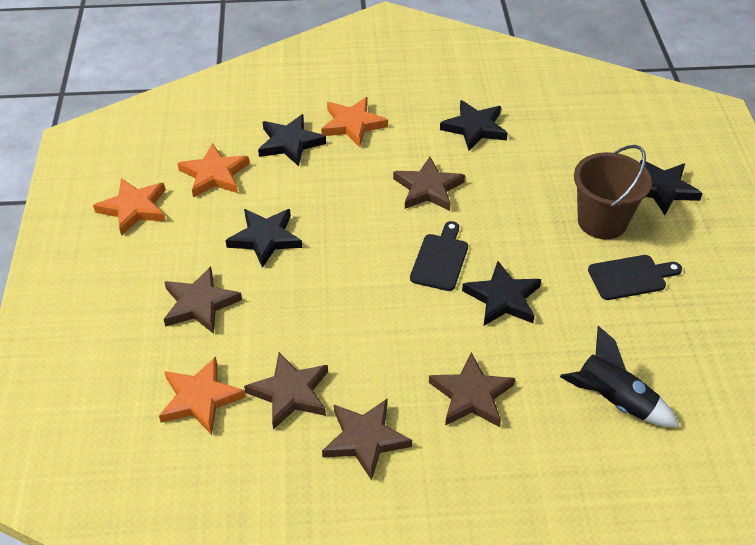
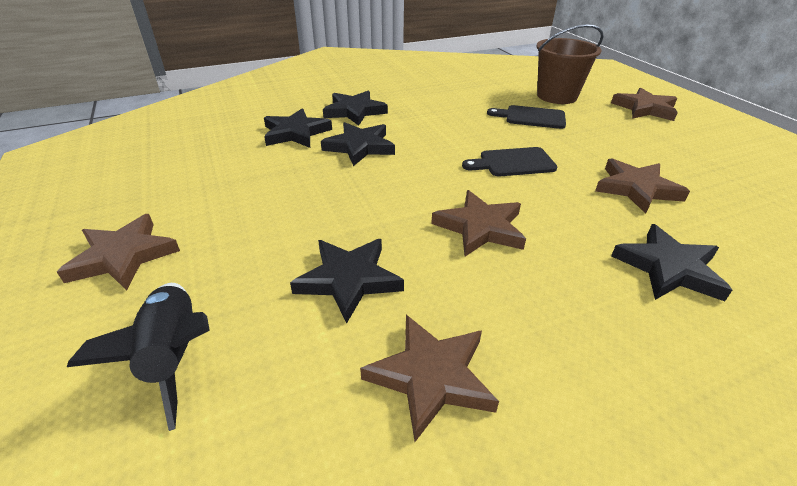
orange star: [93,178,166,236] [159,357,246,435] [177,143,249,198] [321,97,388,147] = 4 -> none = 0

